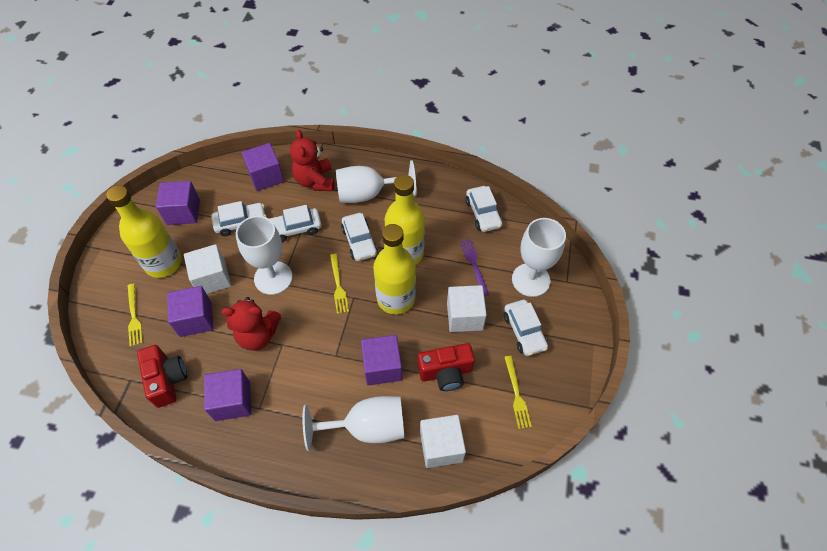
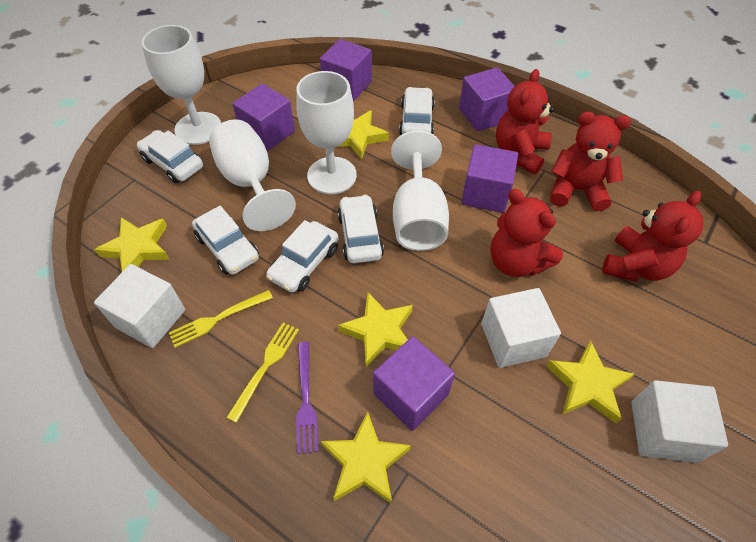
red camera: [137,345,187,408] [418,343,475,391] = 2 -> none = 0
red teddy bear: [221,297,281,351] [290,130,334,191] = 2 -> [490,189,563,277] [496,69,554,174] [550,112,631,211] [602,191,703,282] = 4
yellow bottle: [106,185,182,278] [373,224,416,314] [385,175,425,265] = 3 -> none = 0
yellow fork: [128,284,143,347] [330,254,349,314] [504,356,532,429] = 3 -> [169,290,273,348] [226,323,299,423] = 2
yellow star: none = 0 -> [94,217,170,272] [321,412,411,504] [337,110,389,160] [338,293,413,367] [546,341,634,424] = 5

